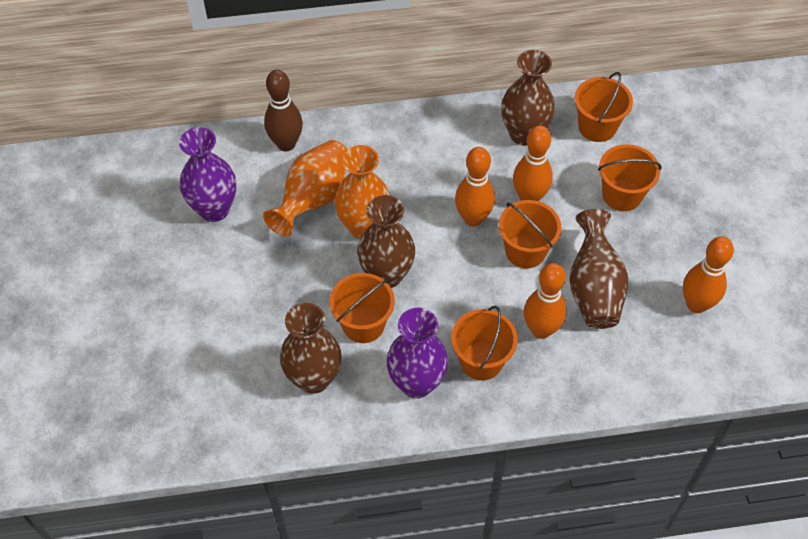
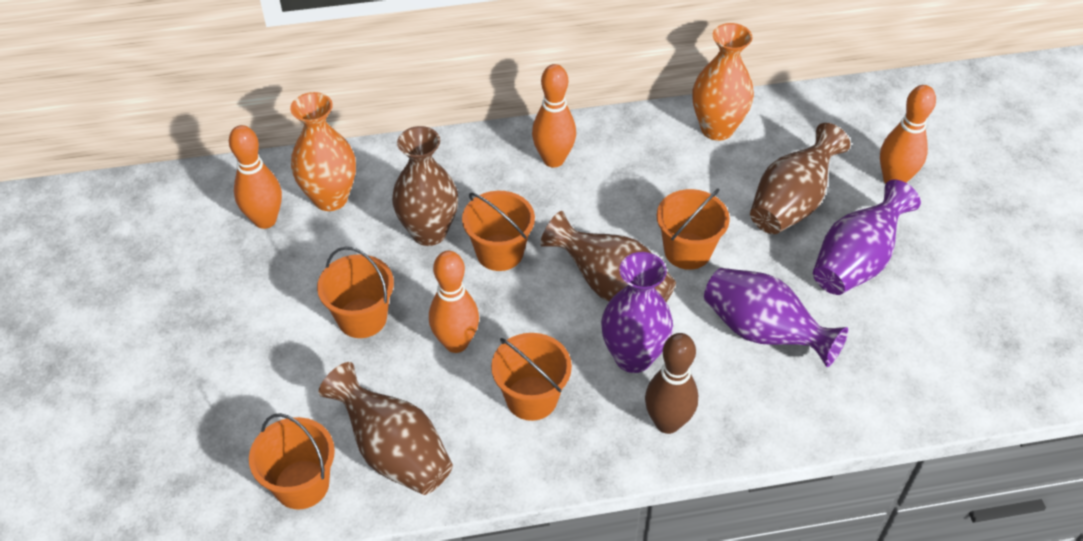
purple vase: [179,127,236,222] [386,308,448,398] = 2 -> [601,252,673,373] [704,268,848,367] [813,180,921,295] = 3

